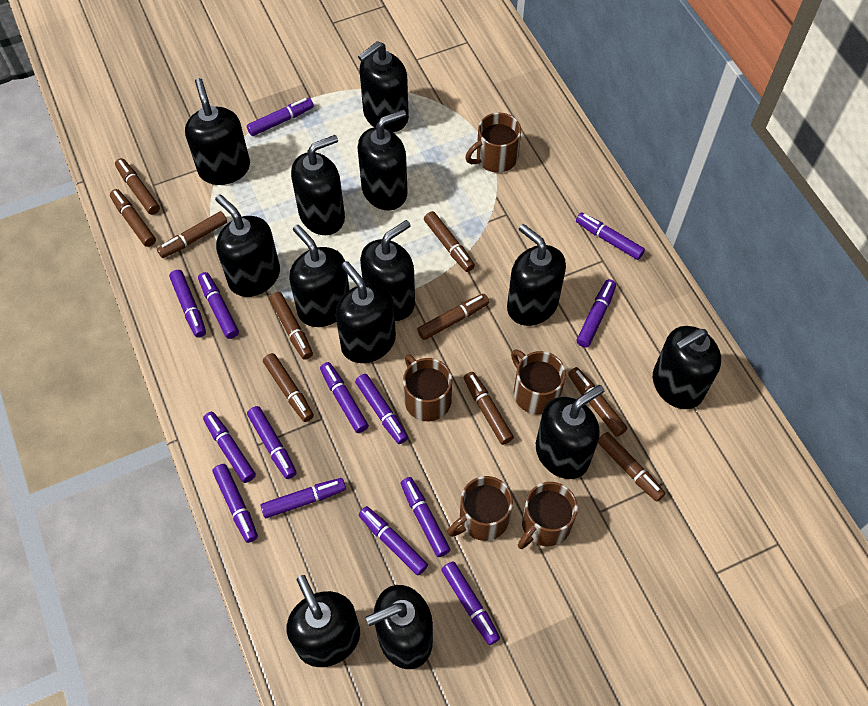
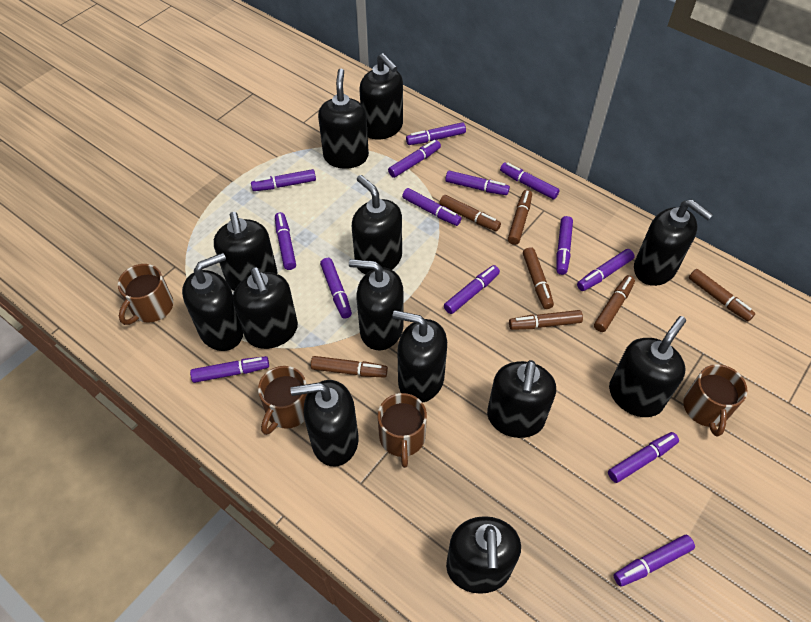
brown marker: [110,189,156,247] [115,158,160,215] [157,211,227,258] [263,353,314,422] [269,292,313,360] [417,294,489,340] [424,211,475,272] [464,372,514,445] [568,367,627,437] [598,432,665,502] = 10 -> [311,356,388,378] [439,195,501,231] [508,190,532,245] [509,310,583,330] [523,247,554,309] [594,275,635,332] [689,269,755,321] = 7
brown mug: [403,354,452,421] [447,476,513,541] [465,113,521,173] [511,350,566,415] [518,482,578,549] = 5 -> [118,264,173,325] [258,366,307,435] [378,393,427,468] [683,364,747,437] = 4

